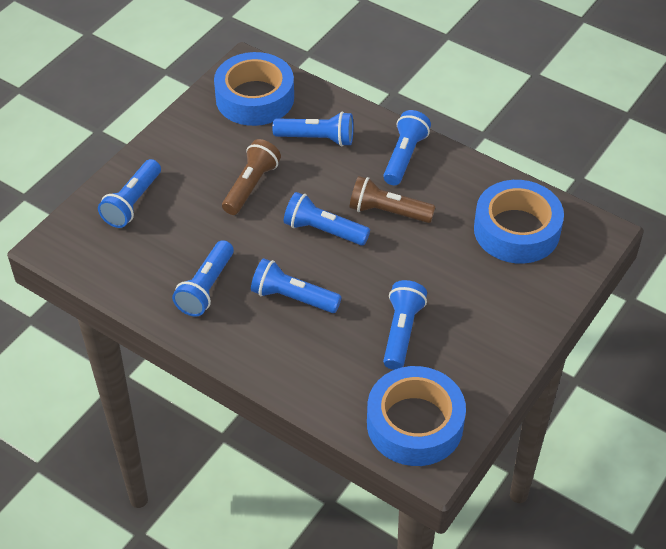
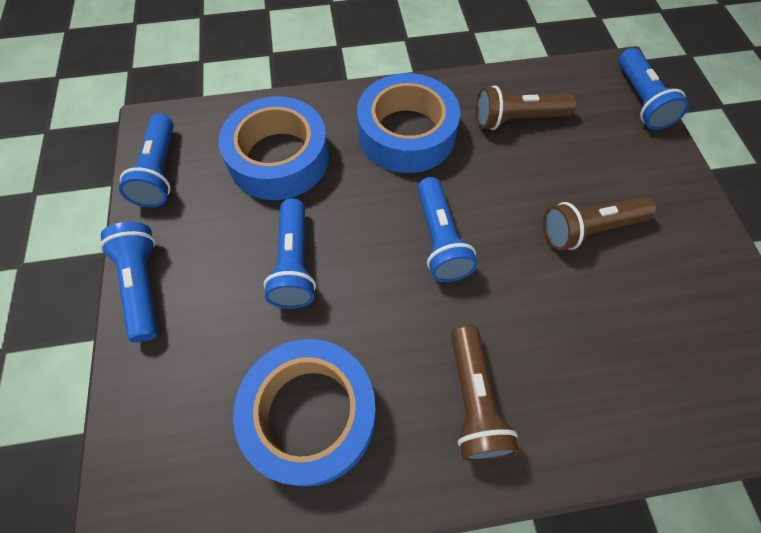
blue flashlight: [98,159,161,228] [172,240,234,317] [251,258,342,313] [272,112,353,146] [284,192,370,246] [383,110,431,185] [383,280,427,370] = 7 -> [100,222,158,342] [119,114,174,208] [263,198,316,309] [417,177,478,282] [618,48,689,130] = 5
brown flashlight: [222,139,281,215] [349,176,436,223] = 2 -> [451,325,519,462] [476,85,577,130] [543,197,656,250] = 3

